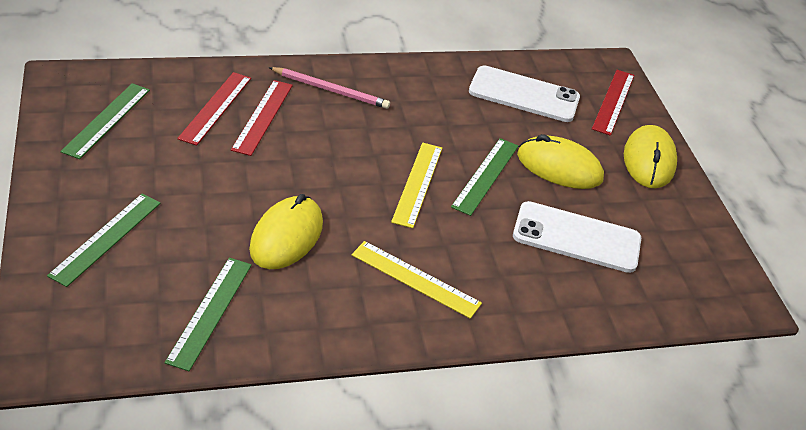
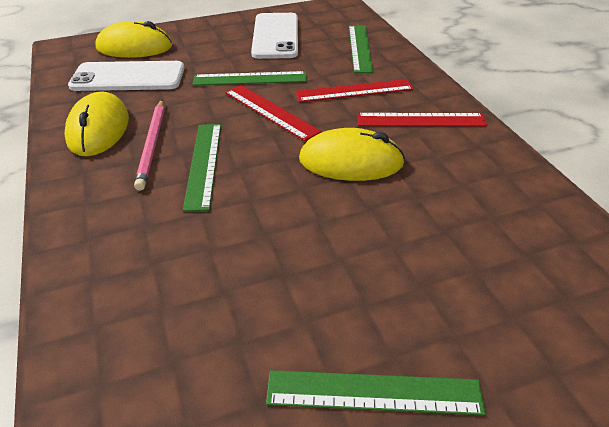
yellow ruler: [352,241,482,319] [391,143,442,228] = 2 -> none = 0

